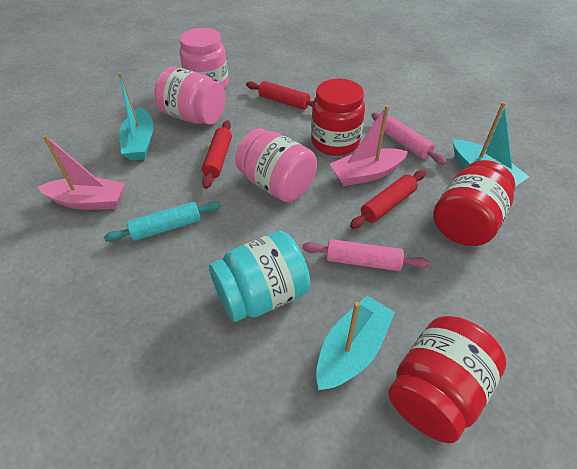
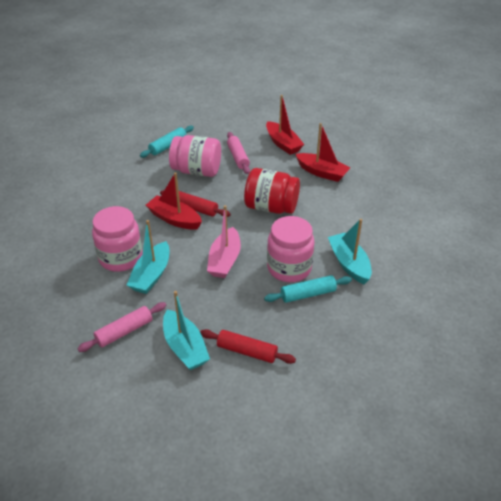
pink boat: [38,135,125,210] [330,105,408,186] = 2 -> [207,205,241,278] = 1
red boat: none = 0 -> [146,173,202,230] [266,95,304,155] [295,123,351,182] = 3
red jar: [311,79,365,156] [388,316,506,443] [433,160,515,246] = 3 -> [244,168,300,214] = 1
red rolling pin: [202,120,232,189] [246,81,313,110] [350,170,426,229] = 3 -> [160,190,231,217] [200,329,296,364] = 2
turquoise jar: [209,231,310,322] = 1 -> none = 0
turquoise rolling pin: [104,201,221,242] = 1 -> [140,126,194,158] [264,275,352,303] = 2

